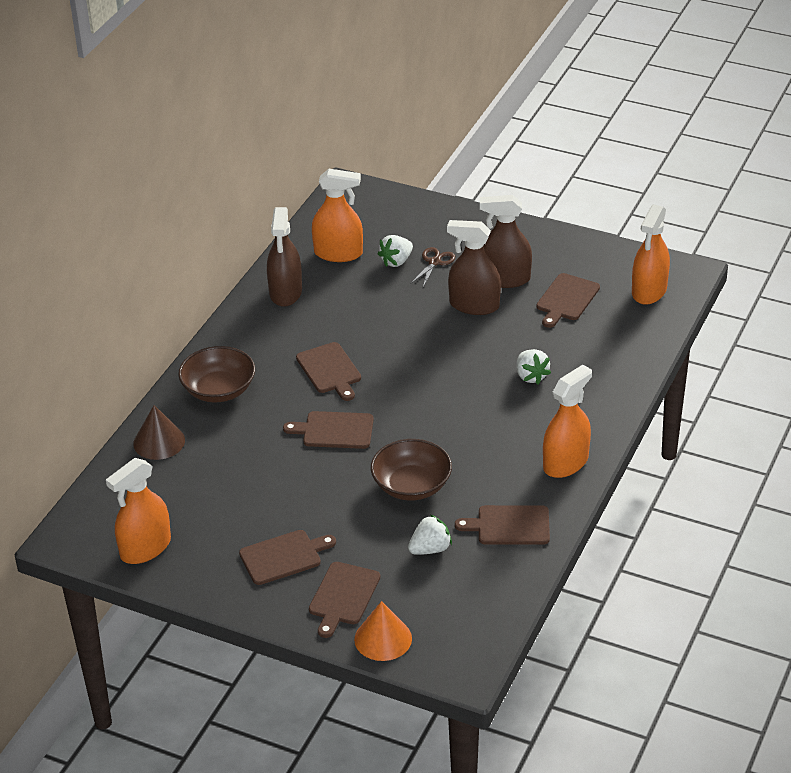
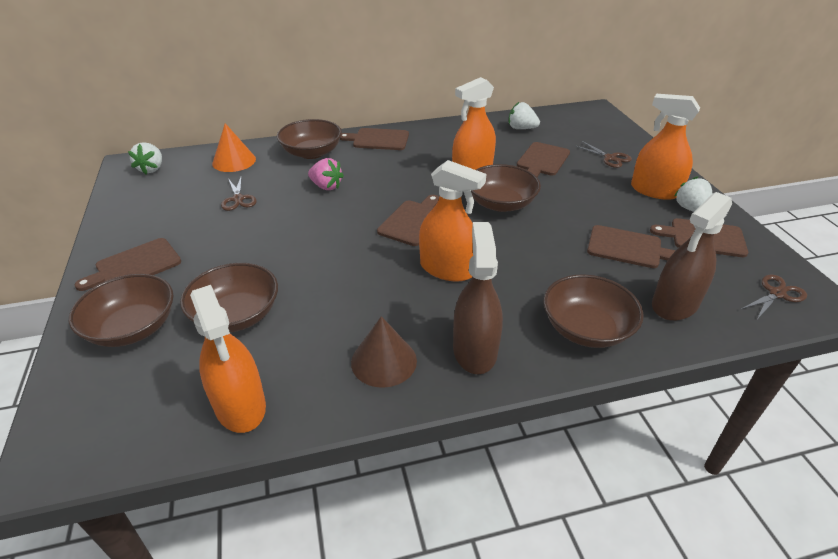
brown bowl: [178,346,255,402] [371,439,452,501] = 2 -> [69,274,174,347] [180,263,278,332] [277,119,342,159] [471,164,541,212] [543,274,644,348] = 5
brown scissors: [410,247,455,287] = 1 -> [221,177,257,211] [576,141,632,168] [741,275,807,319] = 3
brown spray bottle: [267,207,302,307] [447,220,501,315] [480,195,532,288] = 3 -> [453,222,503,374] [652,192,732,321] = 2
pink strawberry: none = 0 -> [308,158,344,190] = 1

